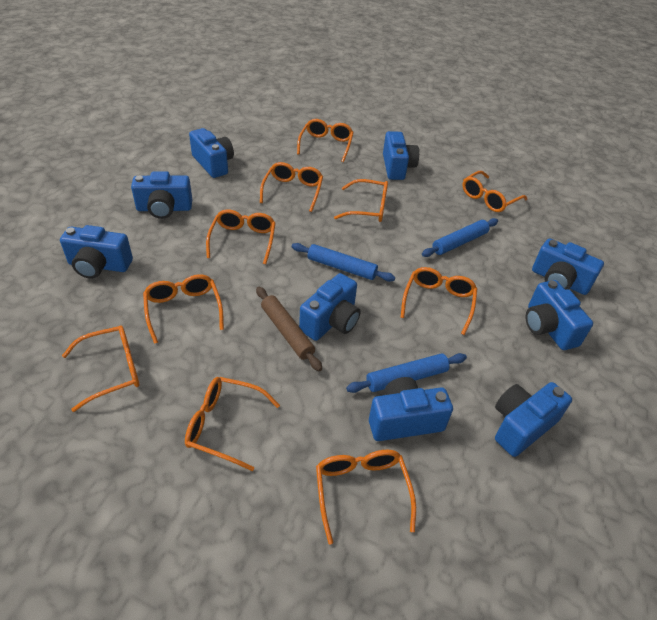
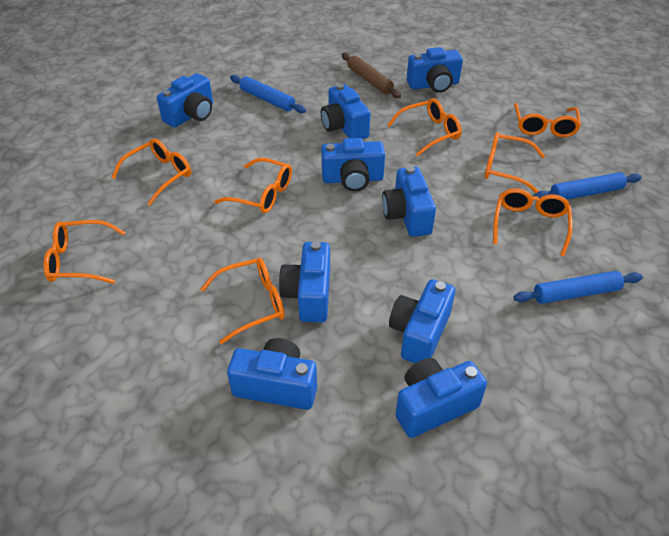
orange glasses: [62,325,140,412] [143,274,224,344] [185,377,280,471] [206,210,276,264] [260,162,323,212] [297,119,354,162] [316,450,416,545] [334,179,388,222] [400,267,477,335] [462,171,527,212] = 10 -> [43,220,126,284] [111,138,191,206] [201,258,285,344] [214,158,292,213] [388,98,462,157] [485,132,545,193] [493,188,573,257] [514,103,581,137] = 8

